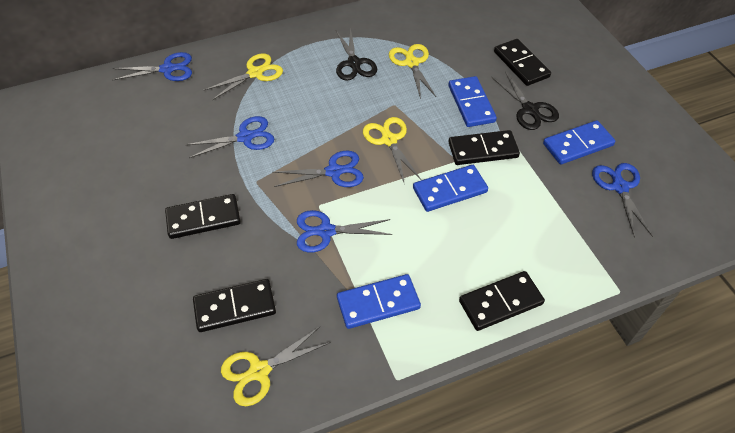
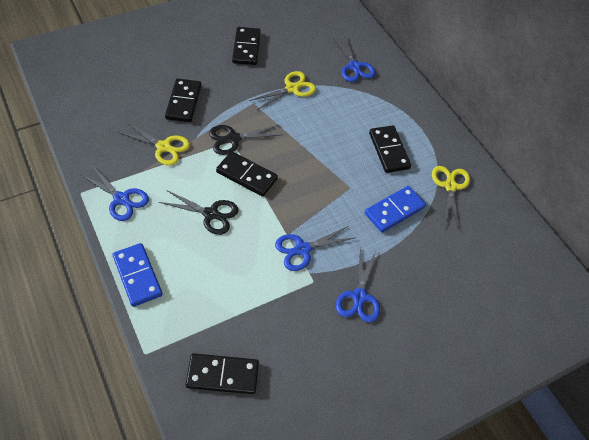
blue domino: [337,274,421,329] [413,165,488,212] [448,76,497,127] [543,120,615,165] = 4 -> [113,243,163,307] [365,186,426,232] = 2
blue scissors: [113,52,192,81] [185,116,274,158] [273,151,364,187] [297,210,392,253] [592,163,653,238] = 5 -> [81,166,149,221] [275,226,356,271] [333,36,376,82] [336,247,380,323] = 4
yellow scissors: [204,53,283,100] [221,327,331,406] [363,117,421,185] [389,44,436,99] = 4 -> [118,122,190,166] [249,71,316,110] [432,166,470,229] = 3

